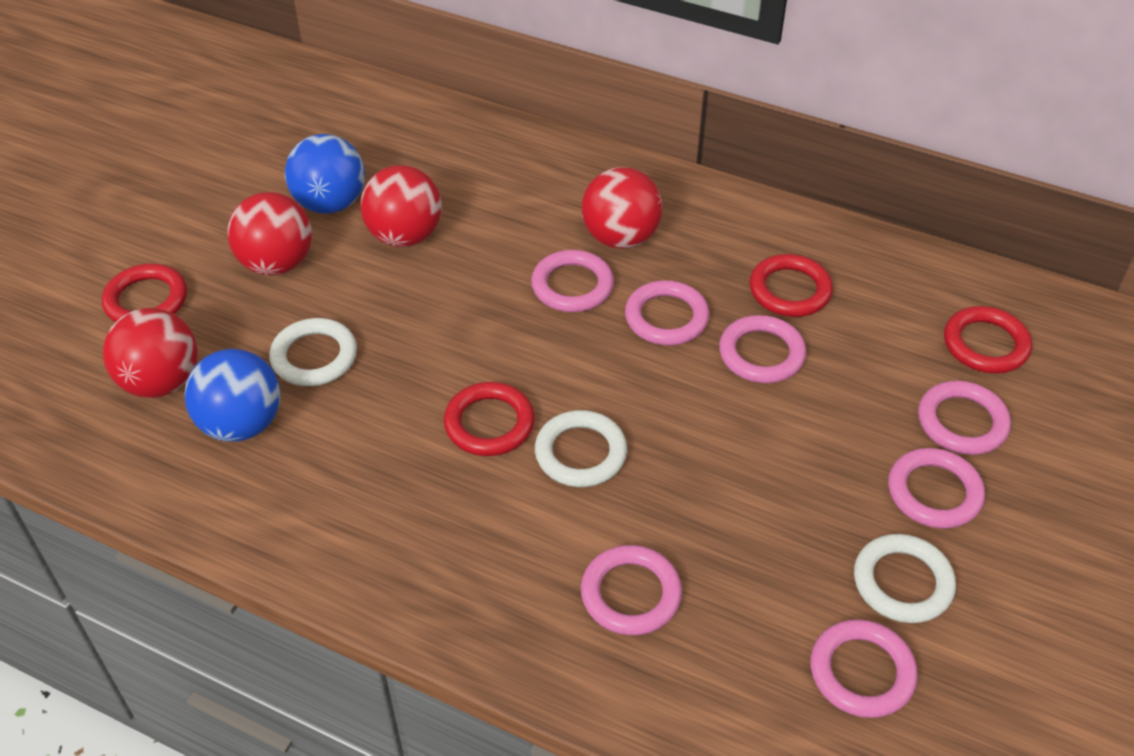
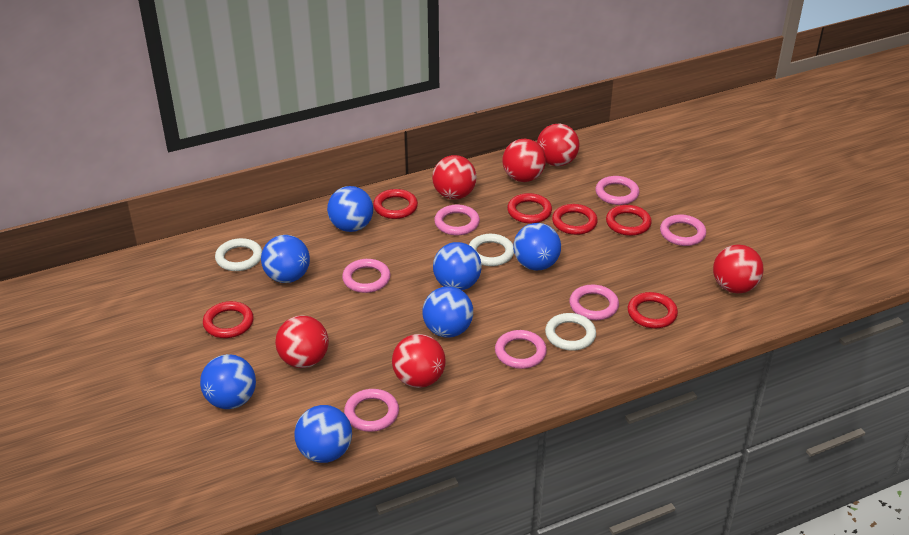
blue ball: [185,349,281,442] [285,134,365,214] = 2 -> [200,354,256,409] [261,235,310,283] [294,405,352,463] [327,186,373,232] [422,286,473,338] [433,242,482,290] [513,223,561,270] = 7
red ball: [103,308,198,398] [227,192,312,275] [360,165,442,247] [582,167,663,249] = 4 -> [275,315,329,368] [392,334,446,388] [432,155,477,200] [502,139,546,182] [537,123,579,166] [713,244,764,293] = 6
red ring: [102,264,187,322] [444,382,535,456] [750,254,833,317] [944,306,1032,373] = 4 -> [203,301,254,338] [373,189,418,219] [507,193,552,224] [552,204,598,235] [606,205,652,236] [628,292,678,328] = 6

